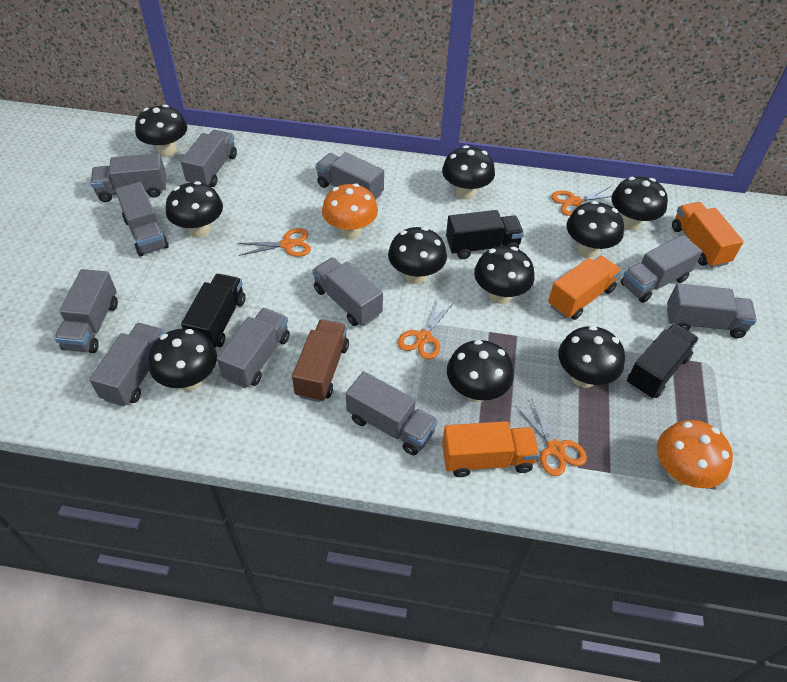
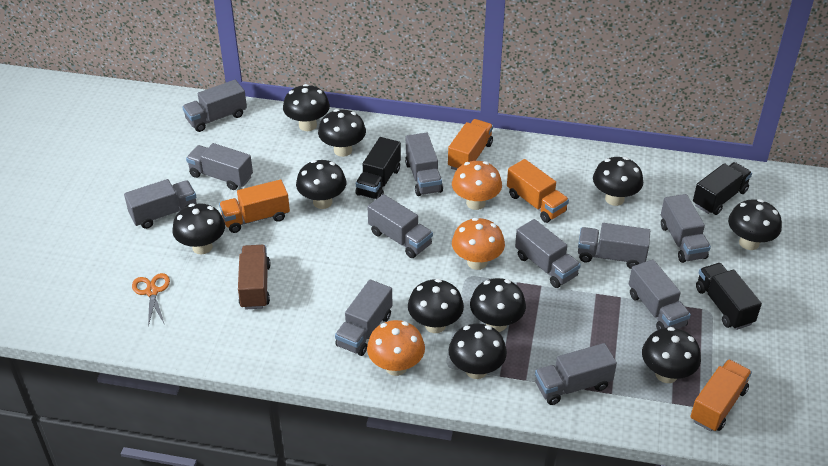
orange mushroom: [322,183,378,239] [657,420,733,488] = 2 -> [367,320,425,376] [452,161,502,210] [452,218,505,270] = 3
orange scissors: [238,228,311,257] [398,298,454,359] [515,399,587,476] [551,187,612,216] = 4 -> [132,273,170,327] = 1
orange truck: [442,421,540,477] [548,256,621,320] [672,202,744,268] = 3 -> [219,179,290,233] [448,119,493,170] [507,159,569,223] [690,359,752,431] = 4

